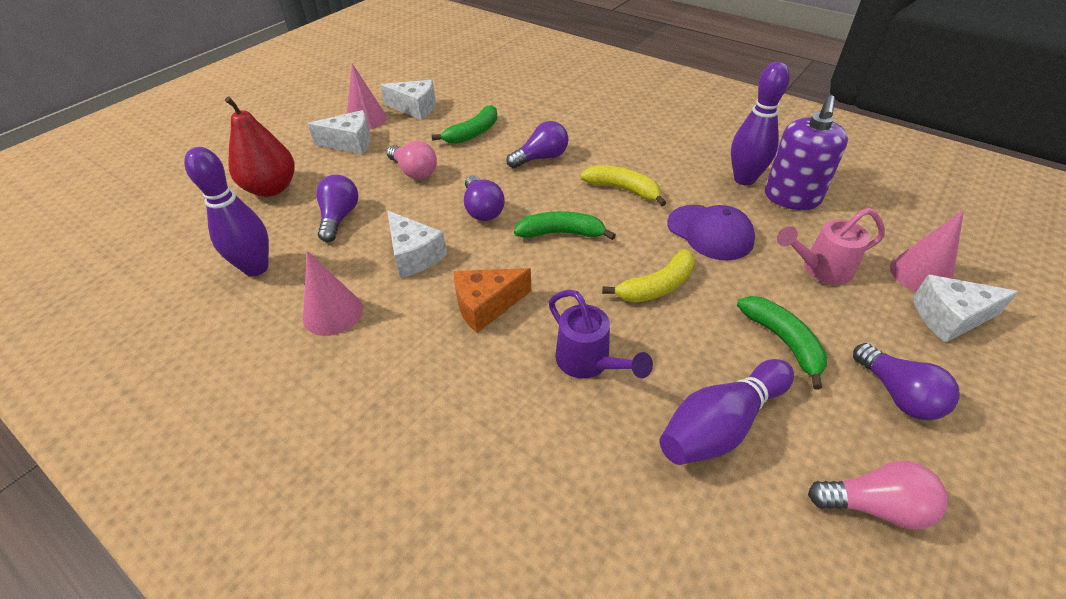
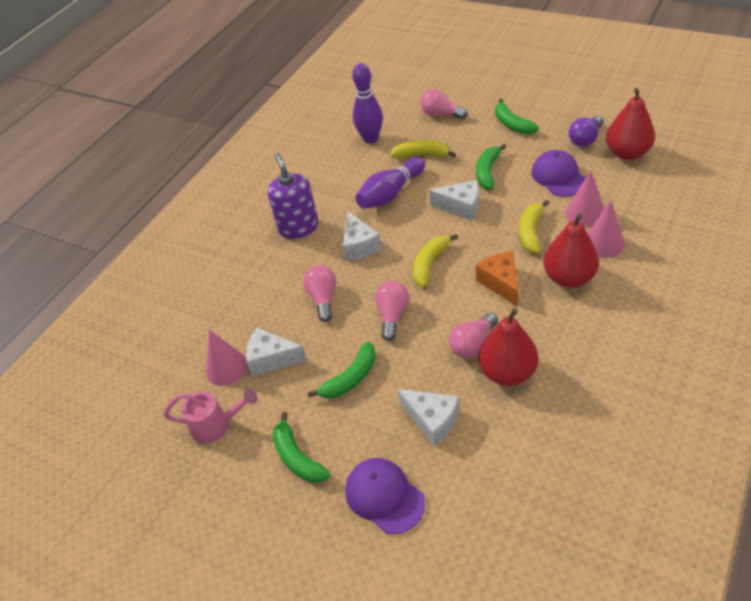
green banana: [432,105,498,144] [514,211,616,240] [737,296,827,390] = 3 -> [273,412,330,483] [308,342,376,399] [476,144,506,190] [495,98,539,134] = 4
pink light bulb: [387,141,437,180] [808,461,948,530] = 2 -> [303,265,336,322] [375,281,409,341] [421,89,468,119] [449,313,498,358] = 4
purple bowling pin: [184,147,269,276] [659,359,794,465] [731,62,790,185] = 3 -> [352,63,383,143] [355,157,425,209] = 2
purple cap: [667,205,755,260] = 1 -> [345,458,425,534] [531,150,586,197] = 2
purple light bulb: [316,175,358,242] [464,175,505,221] [506,121,568,168] [853,343,960,420] = 4 -> [569,115,603,147] = 1
purple watering can: [548,290,653,379] = 1 -> none = 0
red pear: [225,97,295,197] = 1 -> [478,309,538,386] [543,214,599,288] [606,88,655,160] = 3
yellow banana: [580,165,666,206] [602,249,695,303] = 2 -> [390,140,456,159] [413,234,458,287] [519,200,549,253] = 3

